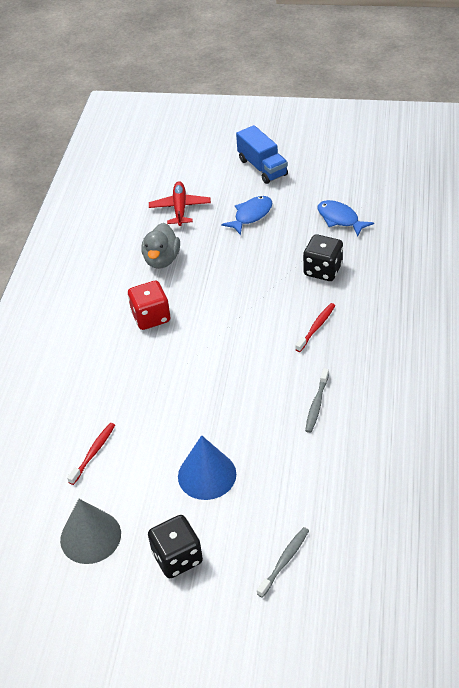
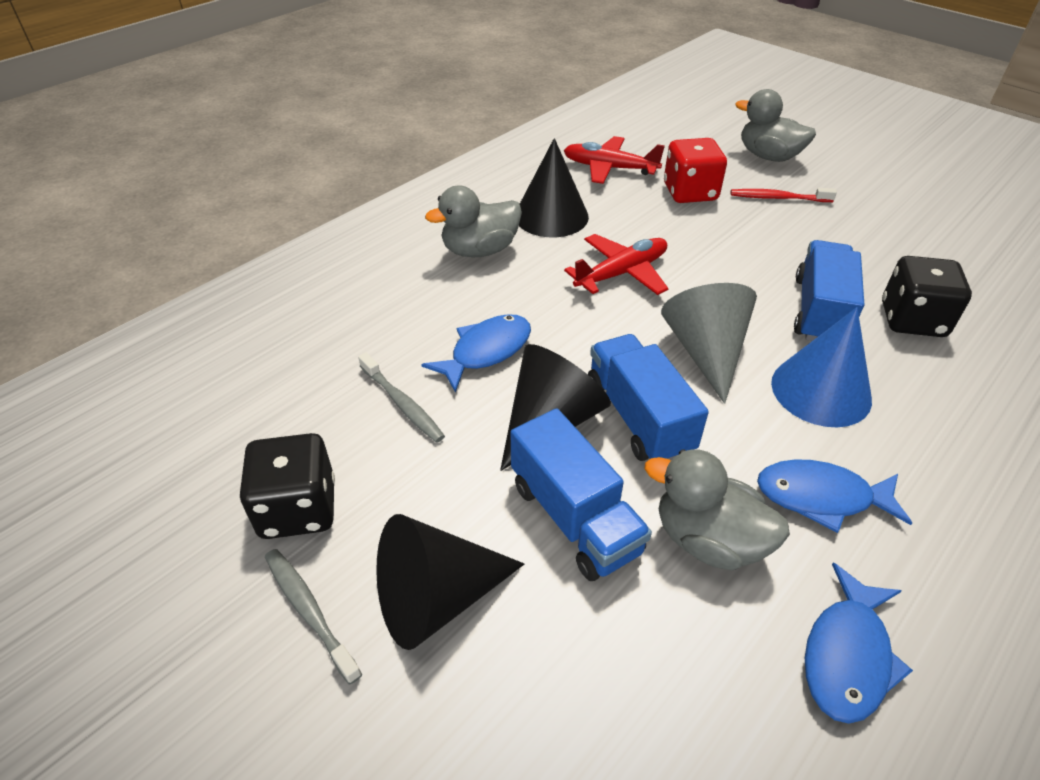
black cone: none = 0 -> [376,514,524,650] [500,344,611,471] [519,138,589,237] = 3
blue fish: [221,196,272,235] [318,200,374,237] = 2 -> [421,314,531,393] [757,459,912,533] [805,562,913,724] = 3
blue truck: [236,125,288,184] = 1 -> [511,408,652,581] [588,334,709,461] [794,240,864,341] = 3
grey duck: [141,223,180,269] = 1 -> [425,185,522,257] [645,449,790,571] [735,89,816,162] = 3
red plane: [149,181,211,226] = 1 -> [563,136,665,184] [564,234,669,295] = 2
red toothbrush: [67,423,115,485] [295,303,335,352] = 2 -> [731,188,837,202] = 1

